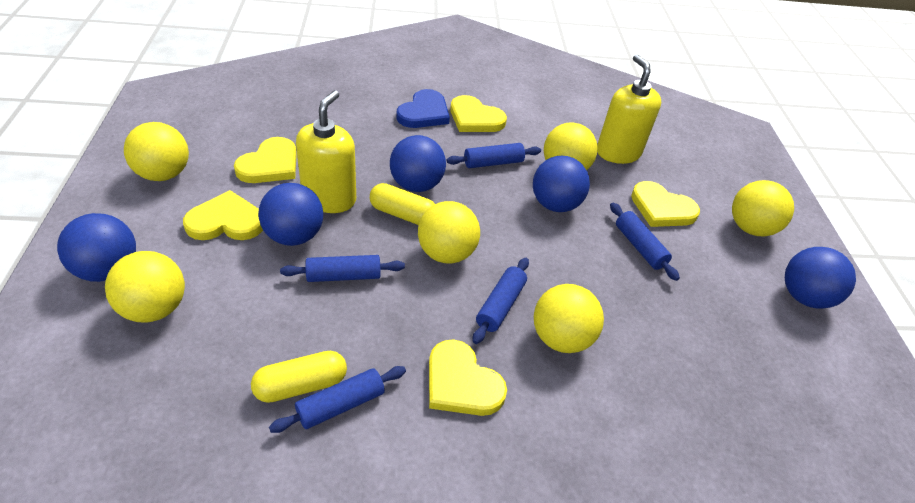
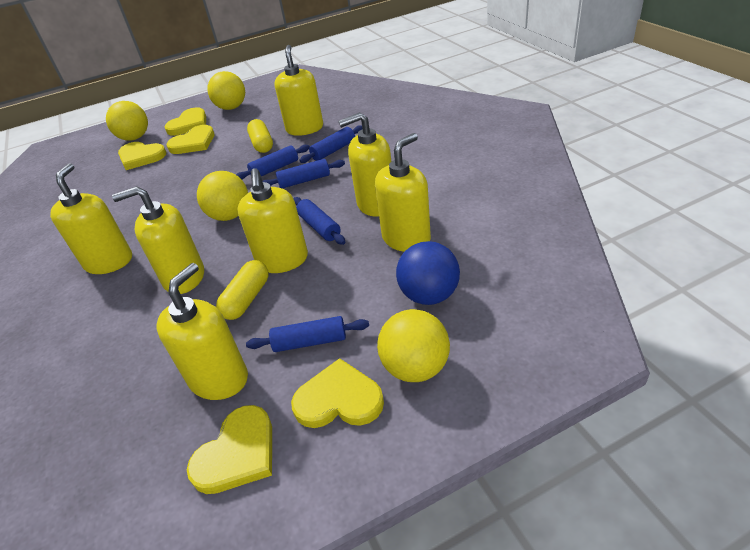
blue ball: [57,213,136,282] [258,183,323,246] [390,135,446,192] [533,156,590,212] [785,247,856,309] = 5 -> [396,241,460,305] = 1
blue heart: [397,89,450,128] = 1 -> none = 0
yellow ball: [105,251,185,322] [124,122,189,181] [418,201,480,263] [534,284,604,353] [544,123,598,170] [732,180,794,236] = 6 -> [106,101,148,141] [197,171,248,221] [207,71,245,110] [377,309,450,382] = 4
yellow soap dispenser: [296,90,356,213] [597,54,661,164] = 2 -> [50,163,132,274] [112,186,204,294] [156,263,248,400] [237,168,308,273] [274,45,323,136] [338,112,391,217] [375,133,431,252] = 7

